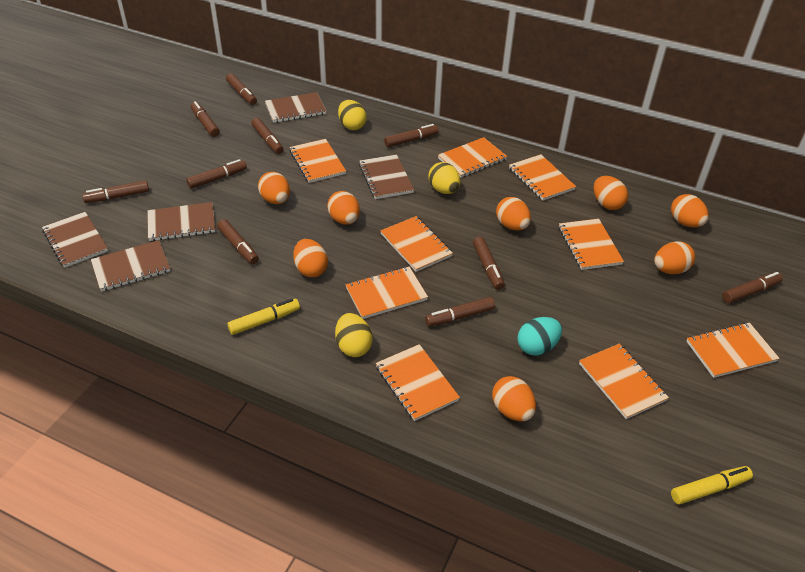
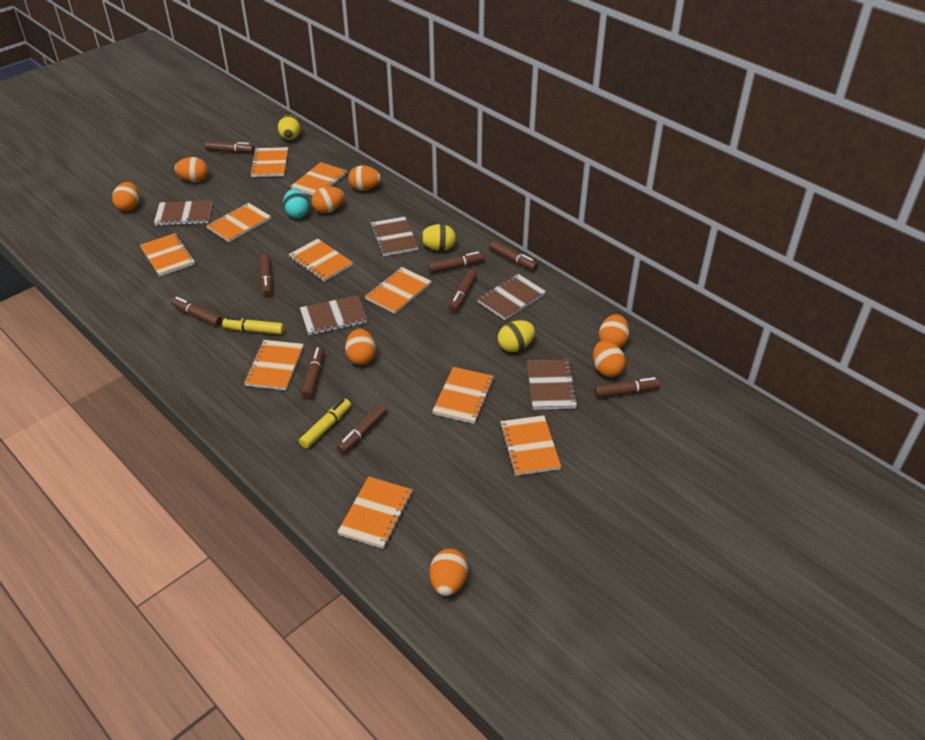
brown marker: [82,180,149,203] [186,159,247,189] [191,101,220,137] [217,219,259,264] [226,73,257,105] [251,118,283,154] [384,124,439,147] [425,297,495,327] [473,237,505,290] [722,272,783,303] = 10 -> [171,297,223,327] [205,141,254,153] [259,254,272,296] [301,347,324,399] [337,403,387,454] [428,251,484,273] [449,270,477,312] [489,240,538,271] [594,377,660,398] = 9
orange notebook: [289,139,346,183] [346,267,428,319] [376,344,460,421] [380,216,453,272] [438,137,507,178] [509,154,576,201] [559,219,624,270] [579,344,669,419] [686,322,780,378] = 9 -> [140,233,195,276] [206,203,271,242] [244,340,304,390] [250,147,288,177] [288,239,353,281] [291,162,347,196] [337,477,413,549] [365,267,432,314] [432,367,494,424] [500,415,561,476] = 10

